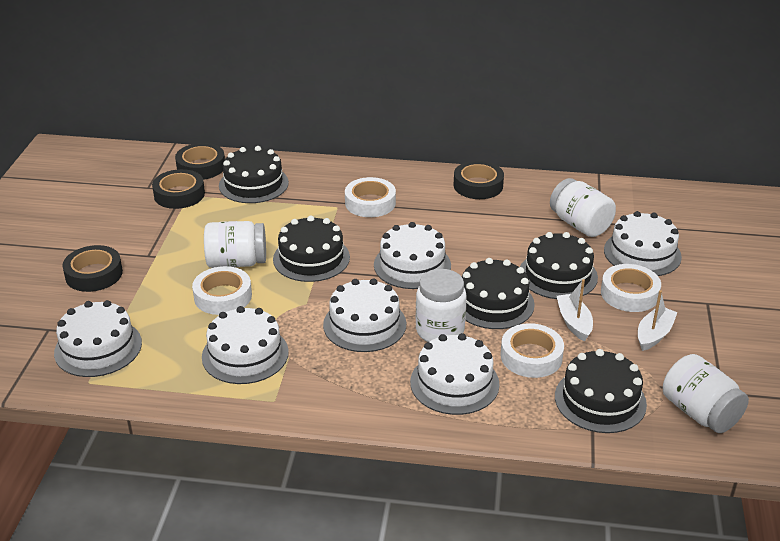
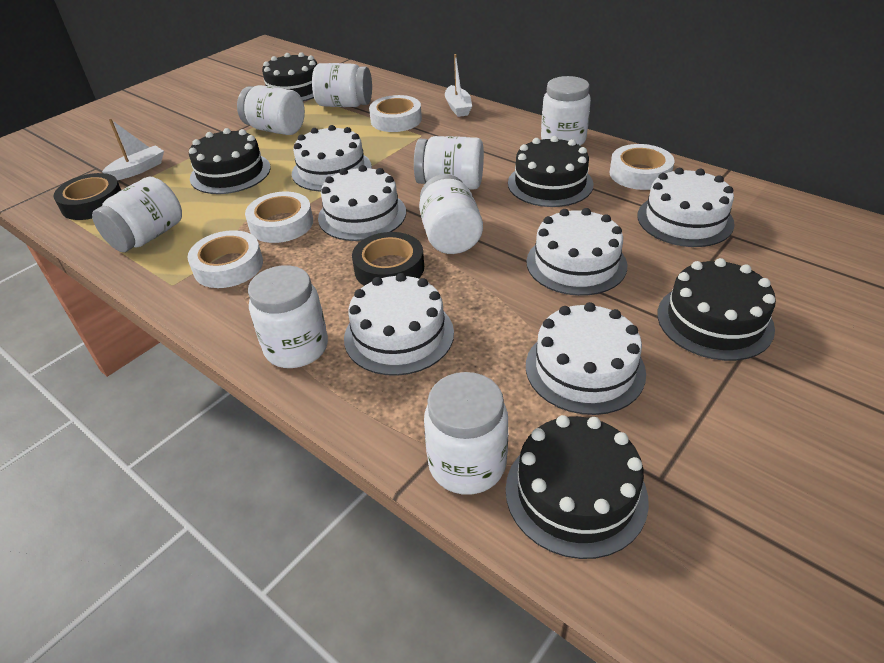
black tape: [62,245,123,292] [152,169,205,209] [175,143,225,180] [453,161,504,199] = 4 -> [53,173,121,220] [352,232,424,286] = 2
white jar: [204,221,266,268] [416,269,467,342] [550,178,616,237] [663,354,749,433] = 4 -> [92,177,182,252] [237,85,305,135] [248,265,328,368] [312,63,372,107] [414,136,484,190] [419,174,483,254] [424,372,508,495] [541,76,591,146] = 8

